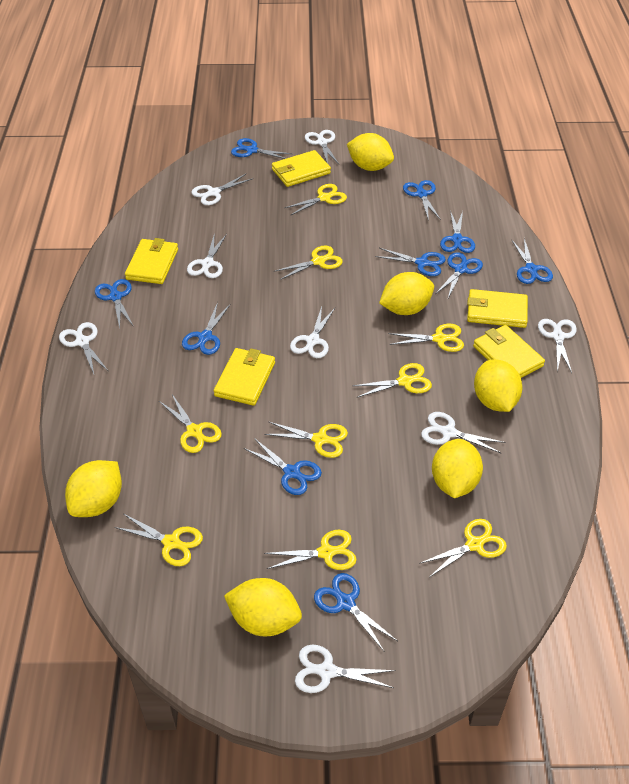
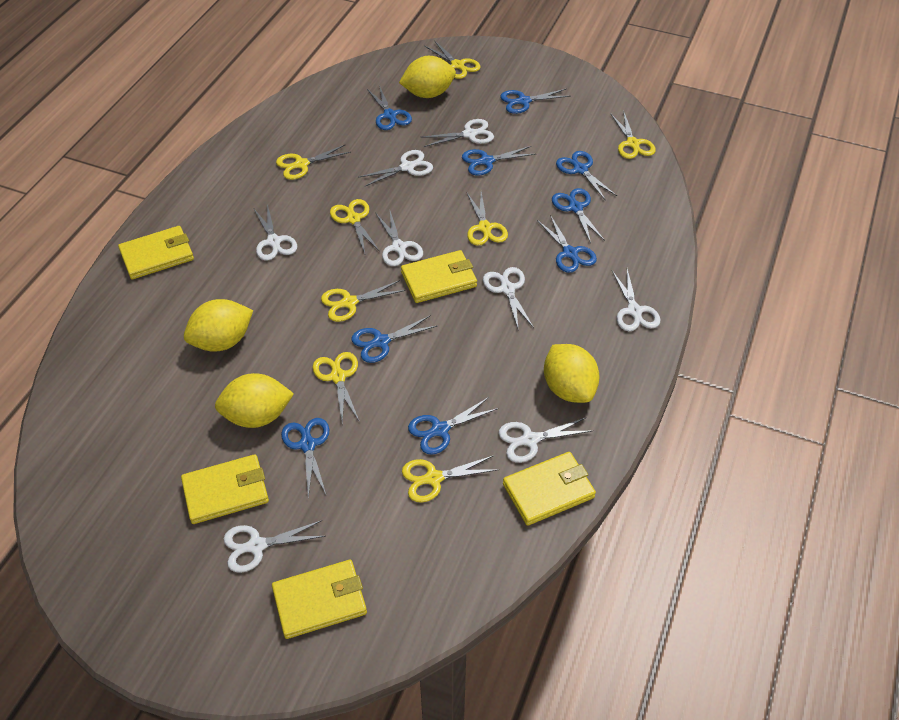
blue scissors: [95,279,134,328] [182,302,231,355] [231,138,292,159] [244,438,322,495] [314,573,397,652] [375,248,446,276] [403,180,441,221] [436,252,483,298] [440,211,475,253] [511,239,553,284] = 10 -> [281,418,329,498] [351,315,437,363] [367,85,412,130] [408,397,499,455] [462,146,536,176] [500,89,570,114] [537,215,597,273] [552,188,605,243] [556,151,617,201] = 9
yellow lemon: [65,460,122,517] [224,578,302,637] [347,133,394,171] [379,272,434,315] [432,439,483,498] [474,359,522,412] = 6 -> [184,299,253,352] [215,373,294,428] [399,56,456,98] [544,344,600,403] = 4
yellow scissors: [115,514,203,566] [159,394,222,453] [264,422,348,458] [264,530,357,570] [275,245,343,280] [285,184,347,216] [353,363,432,398] [388,324,464,352] [419,519,507,577] = 9 -> [276,145,351,180] [312,352,359,424] [321,280,406,322] [330,199,379,253] [402,455,499,503] [425,40,480,79] [467,192,508,246] [611,111,656,159] = 8

